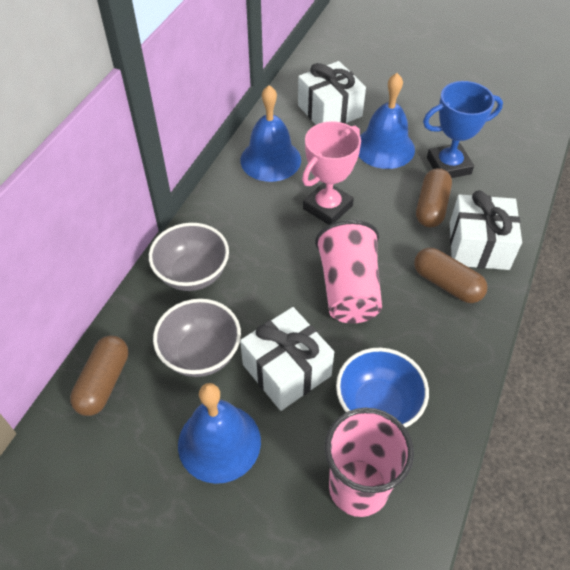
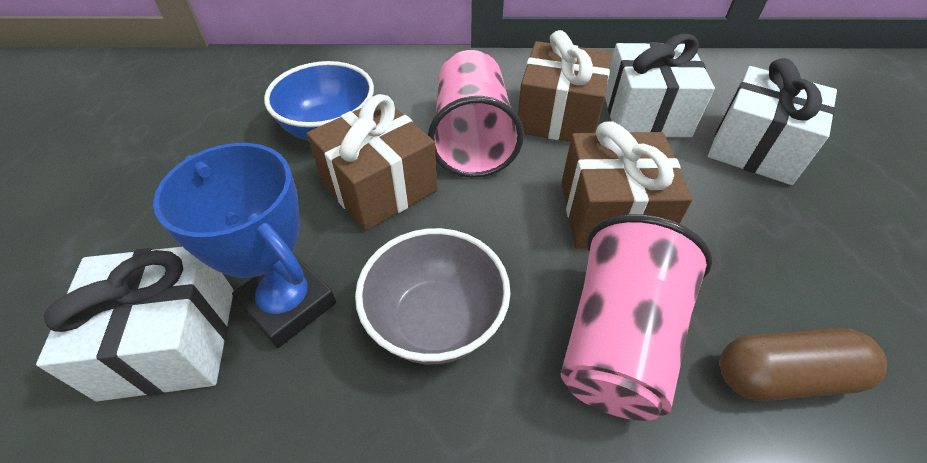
blue bell: [178,383,261,484] [240,85,301,182] [359,73,415,169] = 3 -> none = 0
brown capsule: [70,335,128,416] [414,248,488,303] [416,168,452,227] = 3 -> [720,328,887,401] = 1
brown gift: none = 0 -> [307,94,438,231] [518,30,611,142] [561,121,693,249] = 3
grey bowl: [149,223,229,291] [153,299,241,377] = 2 -> [355,228,510,364] = 1
pink trophy: [302,121,361,225] = 1 -> none = 0

